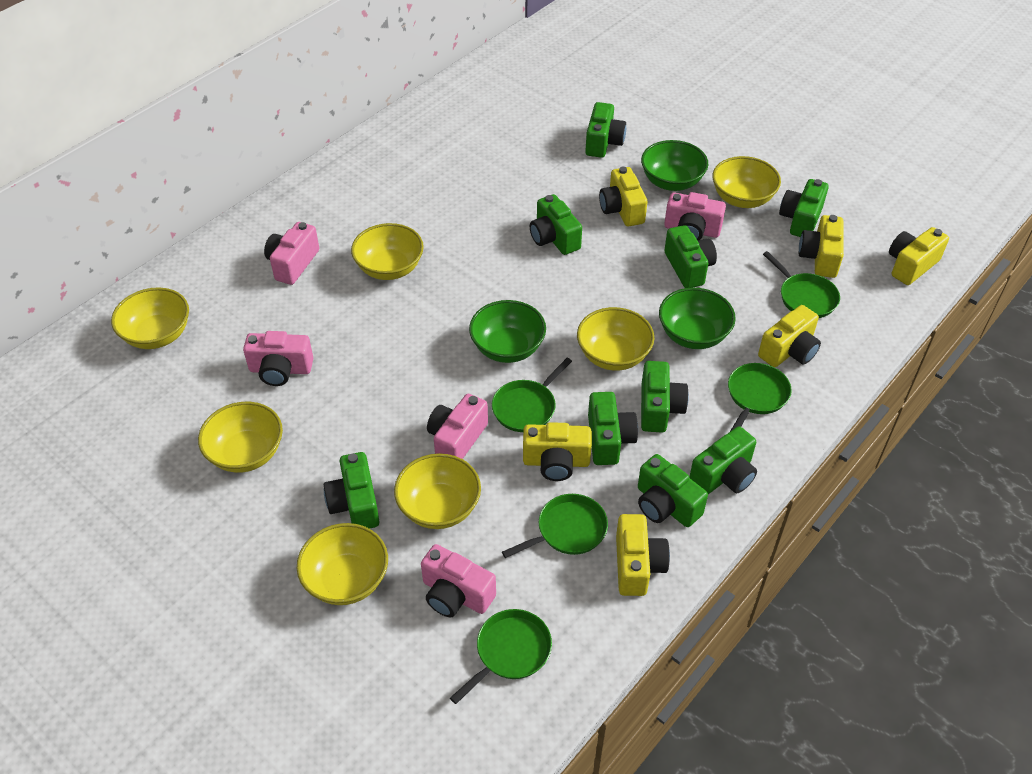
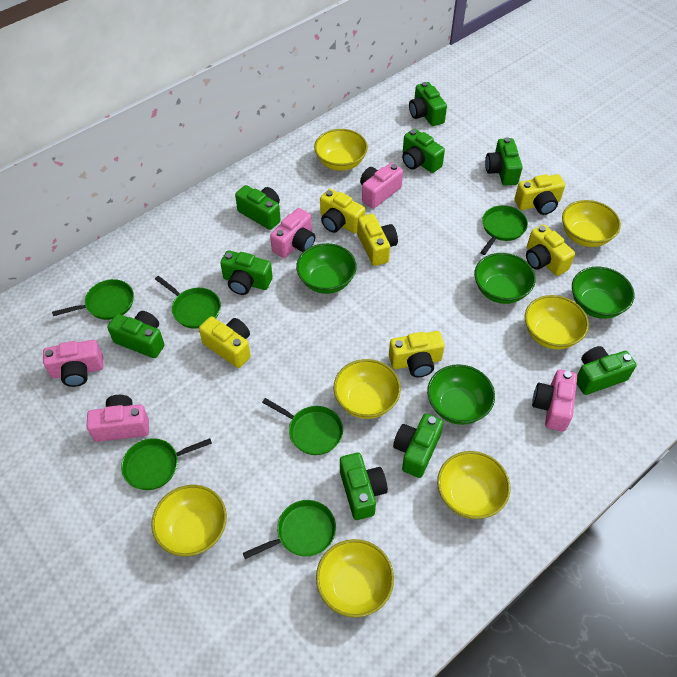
green bowl: [469,300,546,363] [641,140,708,191] [659,287,736,349] = 3 -> [296,243,357,294] [427,364,495,425] [474,253,536,304] [572,267,634,319] = 4
green pan: [450,609,552,704] [492,358,572,432] [502,494,608,558] [728,363,792,431] [763,251,840,318] = 5 -> [52,279,134,320] [121,438,212,490] [155,276,221,329] [243,500,336,559] [262,398,343,455] [480,205,528,255] = 6

